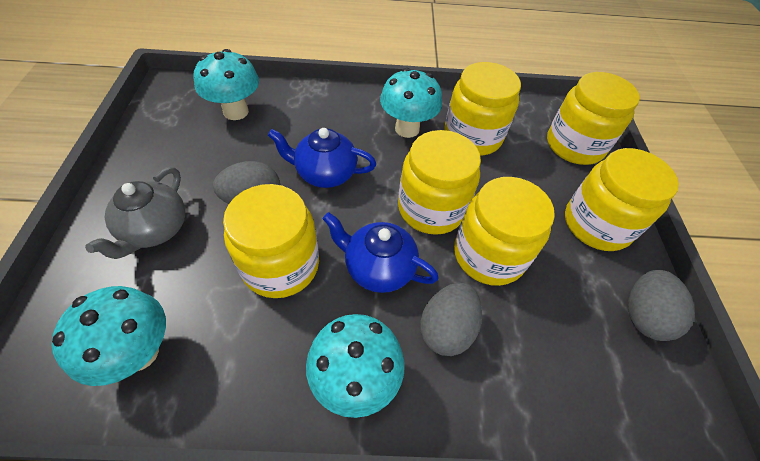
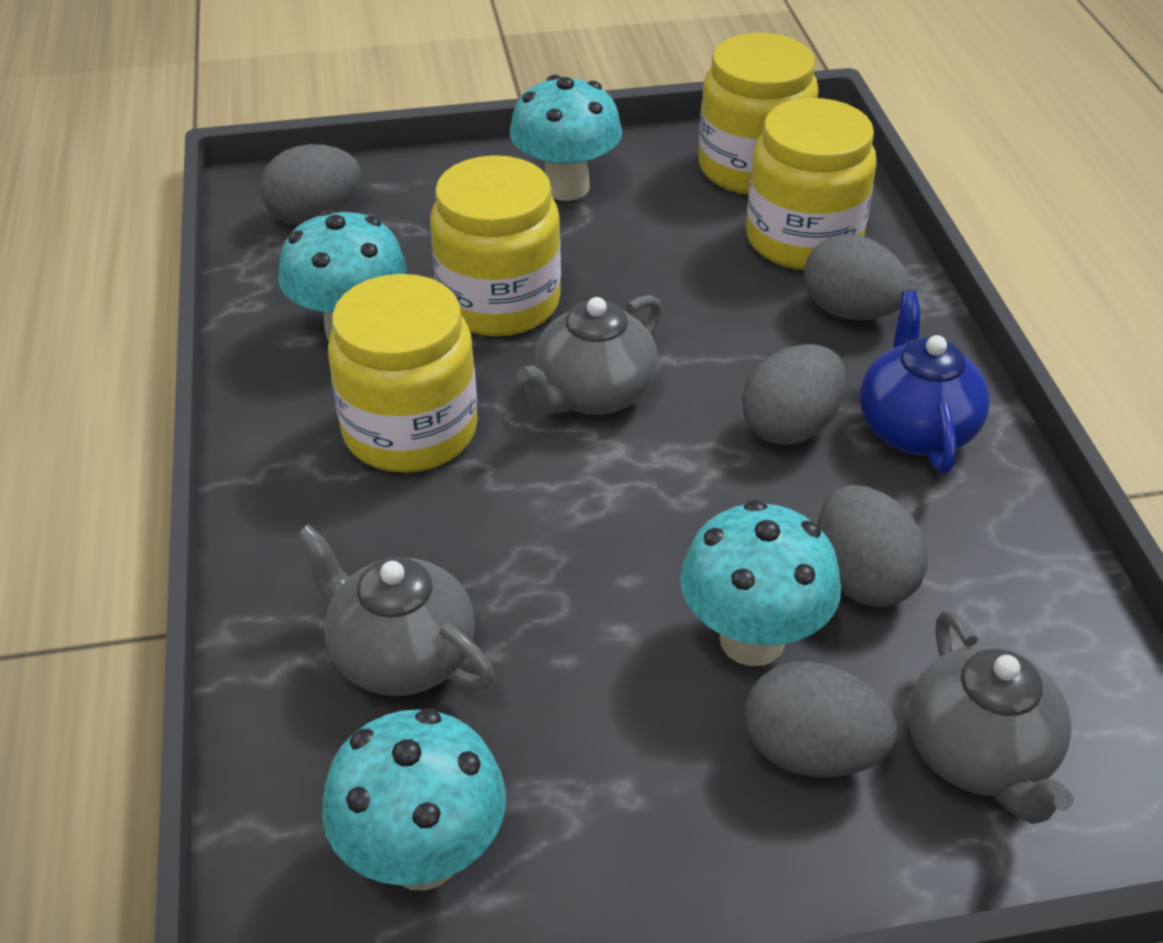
blue teapot: [268,128,376,188] [323,212,439,293] = 2 -> [860,290,990,473] = 1
grey egg: [213,161,280,204] [420,283,482,356] [628,270,695,341] = 3 -> [260,144,361,225] [742,344,846,445] [745,661,897,778] [804,234,911,320] [818,485,928,607] = 5
grey teapot: [85,167,185,259] = 1 -> [295,524,494,696] [516,295,662,415] [908,609,1074,824] = 3
yellow jar: [223,184,319,298] [398,130,481,235] [444,62,521,156] [454,177,555,286] [547,72,640,165] [565,148,679,251] = 6 -> [328,274,478,473] [430,155,561,337] [699,33,819,195] [746,98,876,270] = 4

